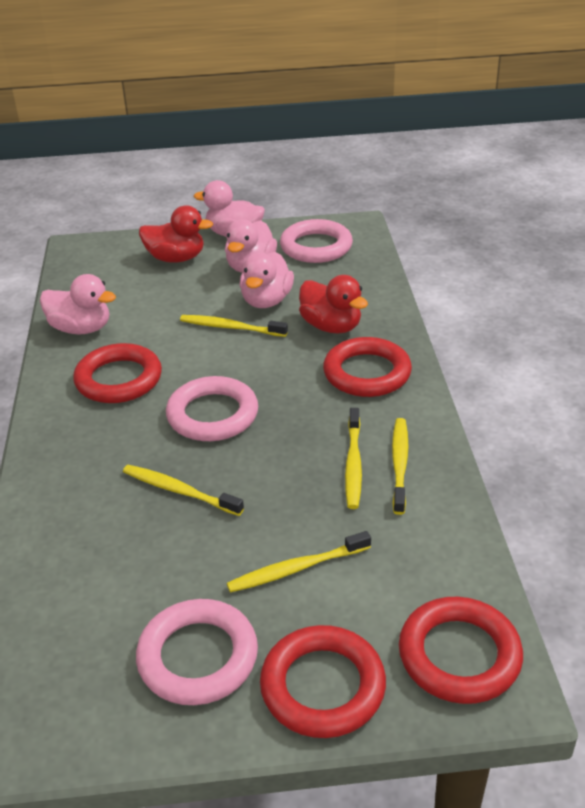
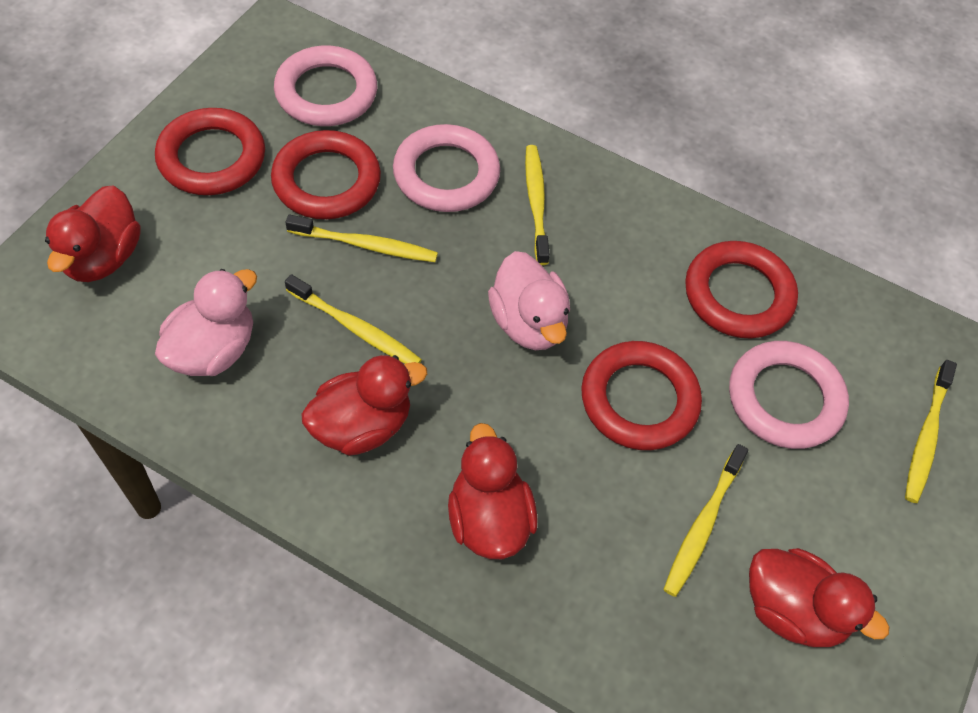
pink duck: [40,274,116,334] [194,180,265,237] [225,219,277,273] [240,252,294,308] = 4 -> [155,269,257,376] [488,251,570,350] = 2
red duck: [139,205,213,263] [299,275,368,333] = 2 -> [45,185,141,282] [301,355,427,456] [448,423,538,559] [749,548,889,647] = 4

